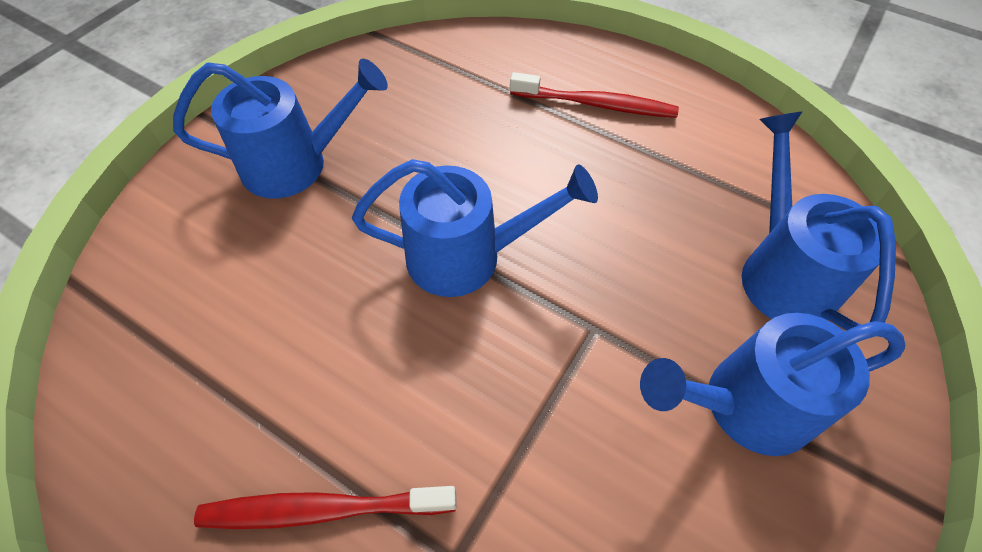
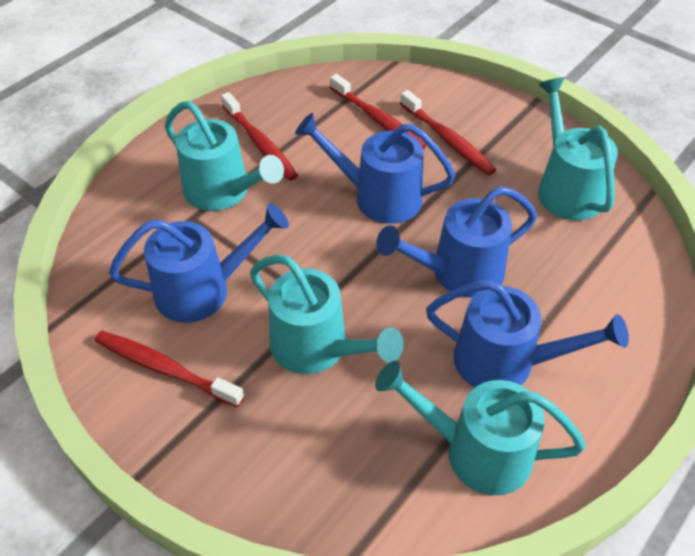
red toothbrush: [194,486,457,529] [510,72,679,118] = 2 -> [95,331,244,407] [221,92,298,181] [330,74,426,150] [400,90,496,175] = 4
turquoise watering can: none = 0 -> [165,101,284,211] [250,255,404,374] [375,361,586,495] [538,77,618,220] = 4

